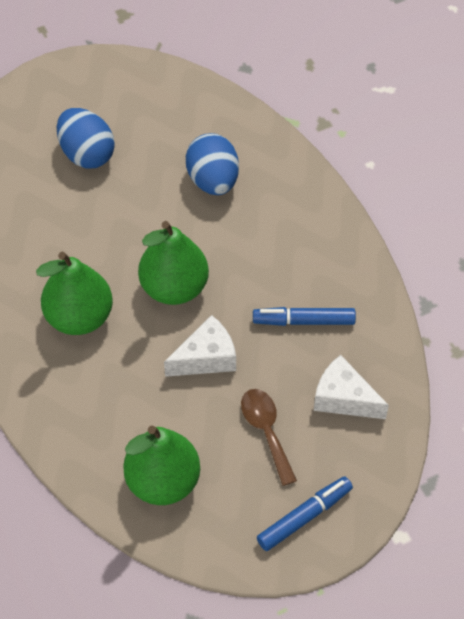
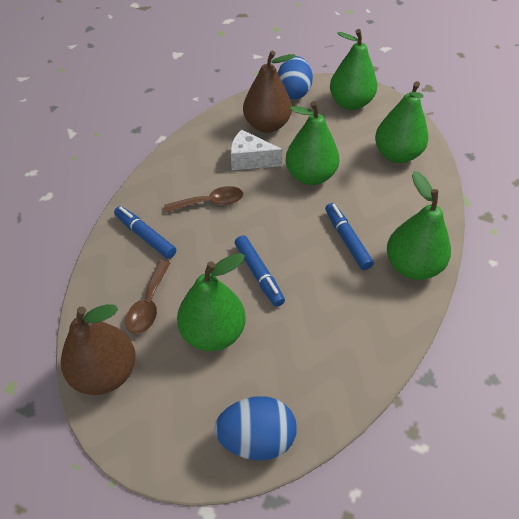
blue marker: [253,307,356,326] [257,476,353,551] = 2 -> [114,206,176,259] [235,235,285,307] [325,203,374,270] = 3
brown pear: none = 0 -> [61,304,136,395] [243,51,296,133] = 2
brown spoon: [241,389,297,486] = 1 -> [126,260,170,334] [164,186,243,213] = 2
green pear: [36,252,113,335] [123,425,200,505] [138,221,209,305] = 3 -> [177,253,246,351] [286,101,339,185] [330,29,377,110] [375,81,428,163] [387,171,451,280] = 5
white cheese: [164,315,236,377] [314,355,389,419] = 2 -> [231,130,283,170] = 1

